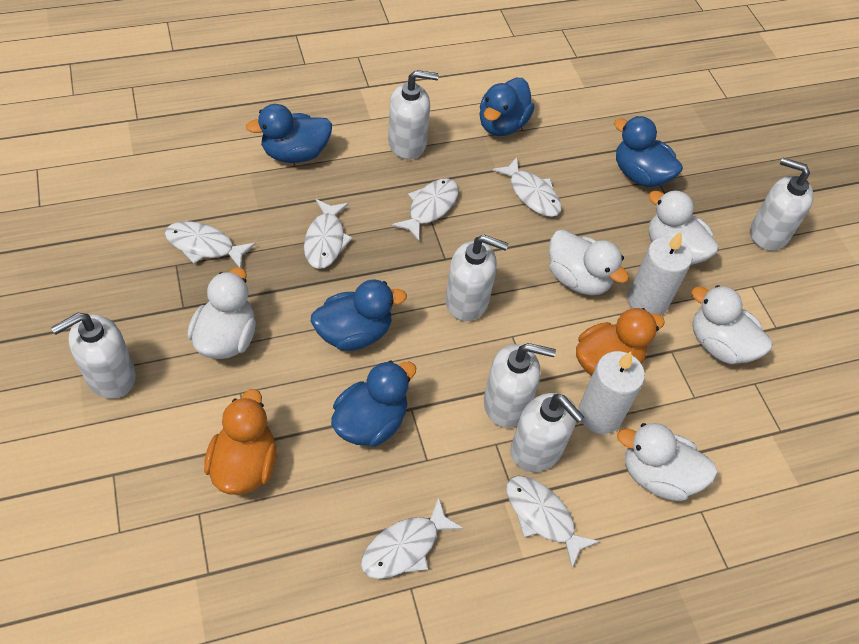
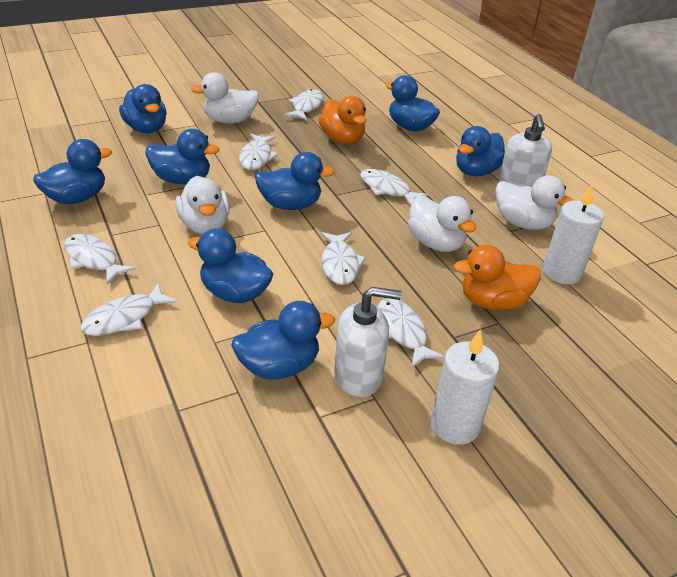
blue duck: [246,104,332,163] [311,279,407,351] [331,360,416,447] [480,78,535,136] [614,116,683,187] = 5 -> [33,139,112,204] [119,84,167,133] [145,129,219,184] [188,228,273,303] [231,301,335,380] [255,152,335,210] [386,75,440,132] [456,126,505,176] = 8
white duck: [187,268,256,359] [549,229,629,295] [617,423,718,501] [649,190,719,265] [691,285,772,364] = 5 -> [176,176,230,234] [191,72,259,123] [408,195,476,252] [496,175,574,230] = 4
white fish: [165,221,255,268] [304,199,353,269] [361,497,463,579] [392,178,459,241] [492,157,562,217] [506,476,600,568] = 6 -> [64,234,136,285] [80,283,178,336] [239,134,278,170] [284,89,323,120] [321,232,366,285] [360,169,428,206] [377,298,445,368] = 7
white soap dispenser: [51,313,136,399] [388,70,439,159] [445,235,509,321] [484,343,556,428] [510,393,584,472] [750,157,814,251] = 6 -> [334,287,401,397] [498,114,552,187] = 2

